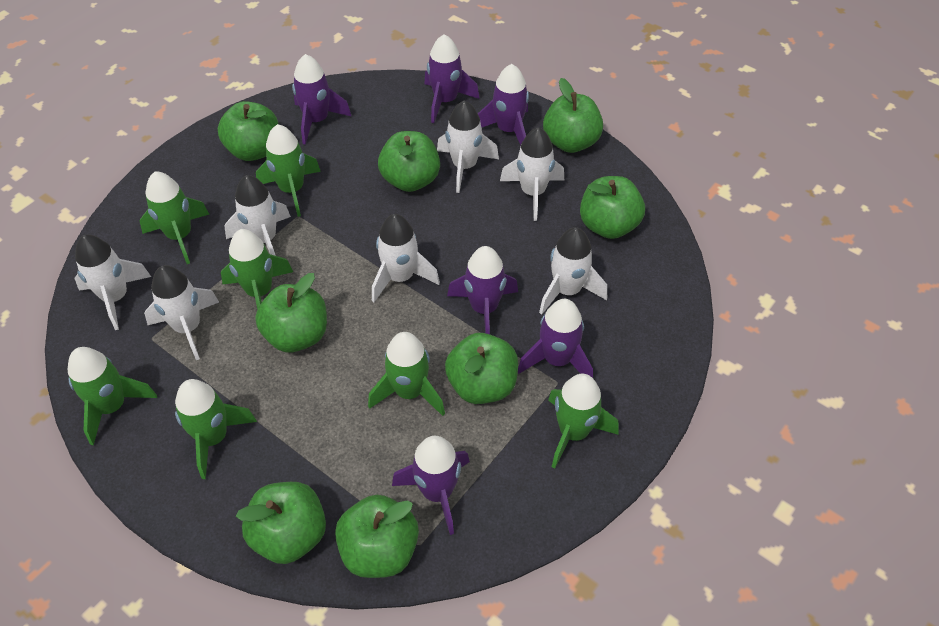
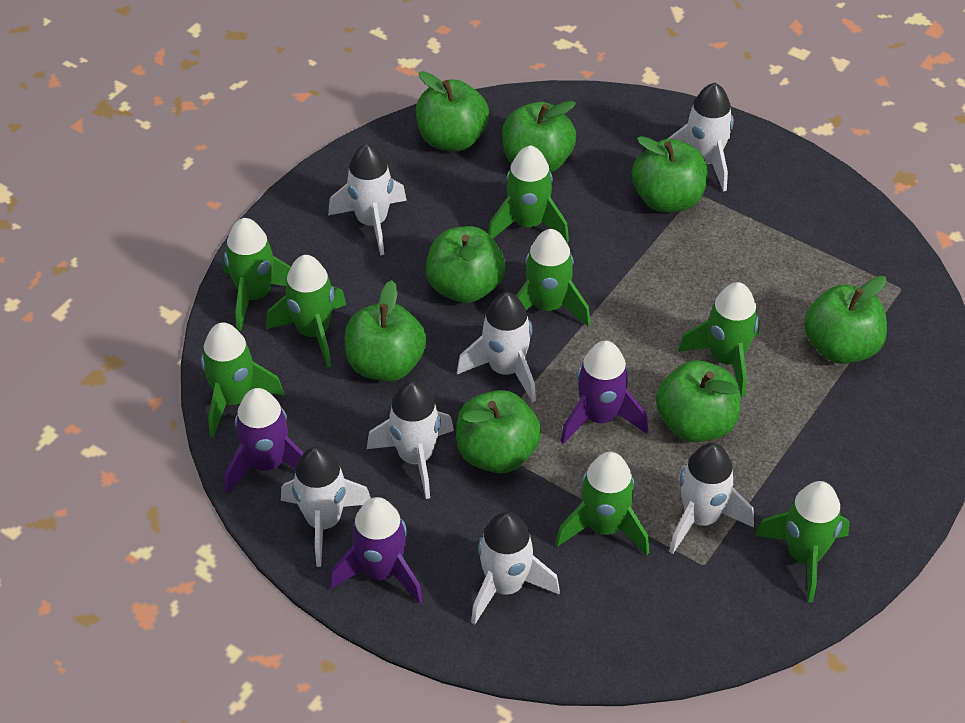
green rocket: [68,347,157,445] [140,171,210,264] [175,379,257,479] [221,229,293,309] [256,124,321,217] [368,332,445,416] [548,374,619,468] = 7 -> [201,322,284,437] [223,218,291,331] [266,255,346,368] [488,145,569,242] [516,229,590,327] [556,452,649,555] [678,282,760,397] [755,481,850,602] = 8
purple rocket: [292,54,351,145] [392,436,470,535] [424,34,480,123] [447,246,518,334] [478,64,529,145] [518,299,593,378] = 6 -> [225,388,304,493] [330,497,423,604] [560,341,648,444] = 3

